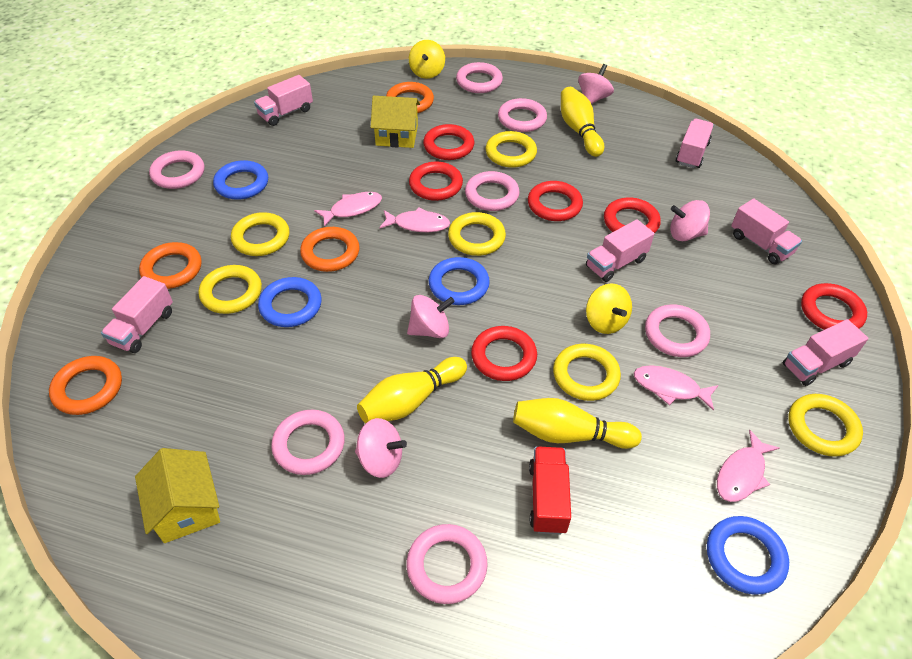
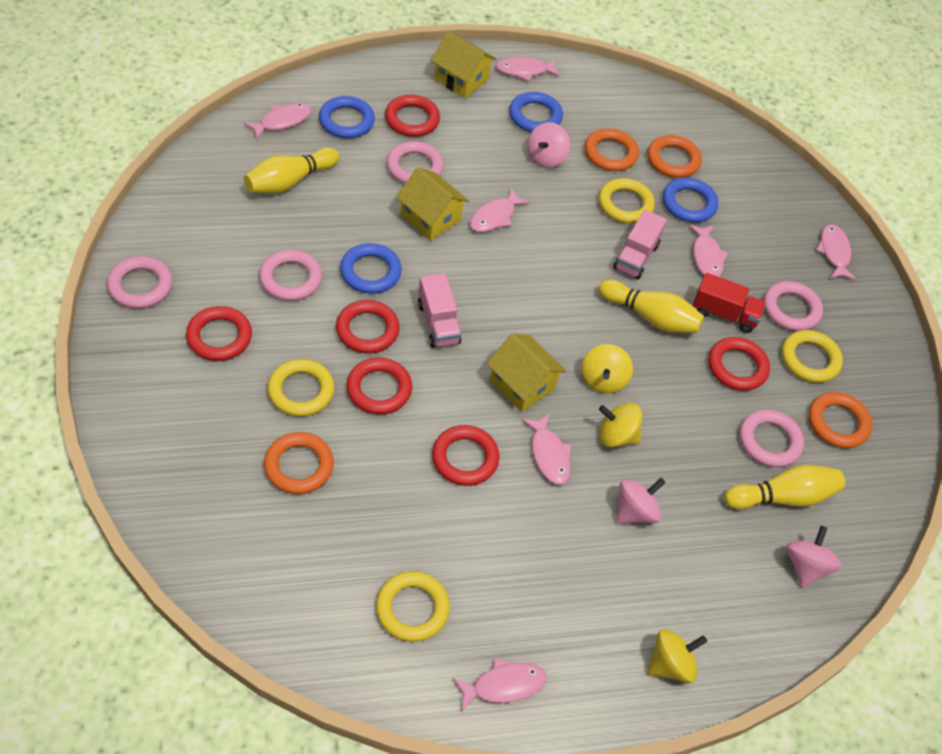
pink fish: [314,192,382,227] [380,207,450,232] [634,365,719,411] [717,430,780,502] = 4 -> [244,103,311,139] [453,658,547,712] [470,188,530,232] [496,57,560,81] [522,414,572,485] [689,225,728,277] [816,224,856,280] = 7
pink ring: [149,150,204,189] [271,410,345,475] [407,524,488,604] [456,62,503,93] [465,171,519,211] [498,98,547,132] [645,304,710,357] = 7 -> [107,256,172,308] [259,250,322,301] [387,141,444,184] [740,409,804,467] [764,281,823,331] = 5
pink spinning top: [355,418,407,478] [407,295,455,338] [578,64,614,104] [670,200,710,241] = 4 -> [527,122,570,168] [616,478,666,524] [786,526,841,588] = 3
pink truck: [101,276,173,353] [254,75,313,126] [586,219,654,282] [676,118,714,168] [731,199,802,264] [783,319,868,386] = 6 -> [418,273,462,348] [613,210,667,280] = 2
yellow house: [135,448,220,543] [371,96,420,148] = 2 -> [396,168,469,241] [431,31,496,98] [487,333,566,412] = 3
yellow ring: [198,265,262,314] [231,212,290,256] [448,212,506,256] [485,131,537,168] [553,344,621,401] [788,394,863,457] = 6 -> [267,359,335,417] [376,571,450,642] [598,178,655,224] [782,330,843,383] = 4
yellow spinning top: [409,40,445,79] [586,283,632,334] = 2 -> [581,344,633,393] [599,403,642,448] [648,629,707,683] = 3

